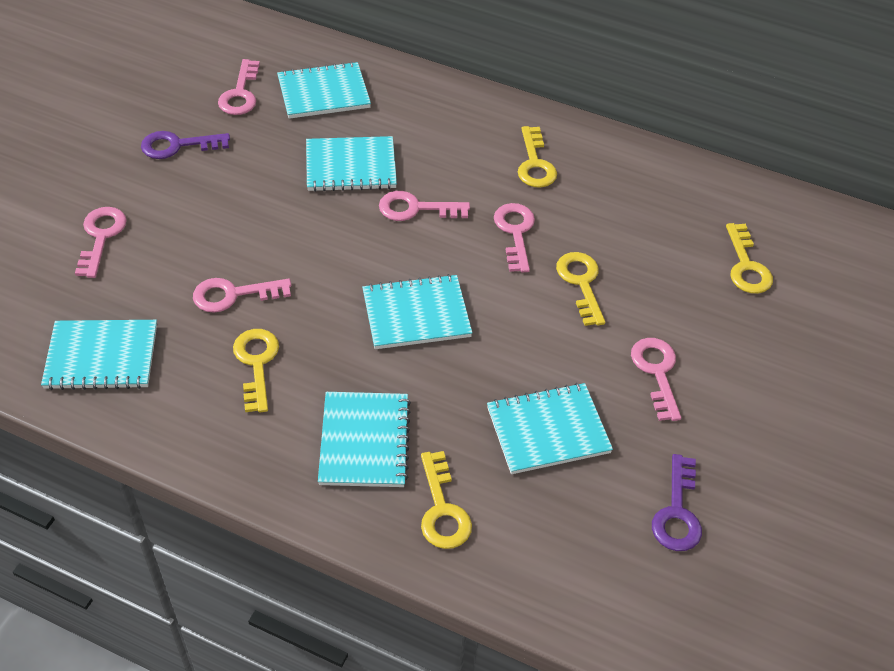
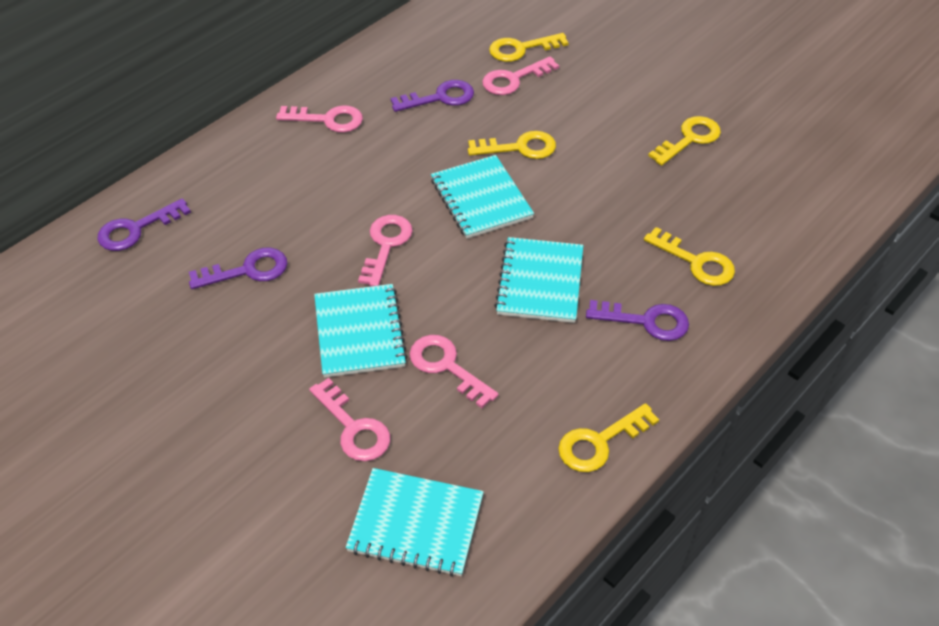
pink key: [75,207,127,278] [193,278,291,313] [218,59,260,115] [379,191,470,221] [494,203,535,273] [631,338,681,421] = 6 -> [276,105,363,133] [309,378,390,461] [358,215,413,286] [409,335,499,408] [482,56,559,95] = 5
purple key: [141,131,230,159] [652,454,702,551] = 2 -> [97,198,191,251] [189,248,287,289] [391,80,474,112] [586,300,689,341] = 4
turquoise notebook: [41,320,157,390] [277,62,371,119] [306,136,397,192] [318,392,411,487] [362,274,473,349] [487,383,613,474] = 6 -> [314,284,408,378] [346,468,484,577] [431,155,534,238] [494,237,583,323] = 4

